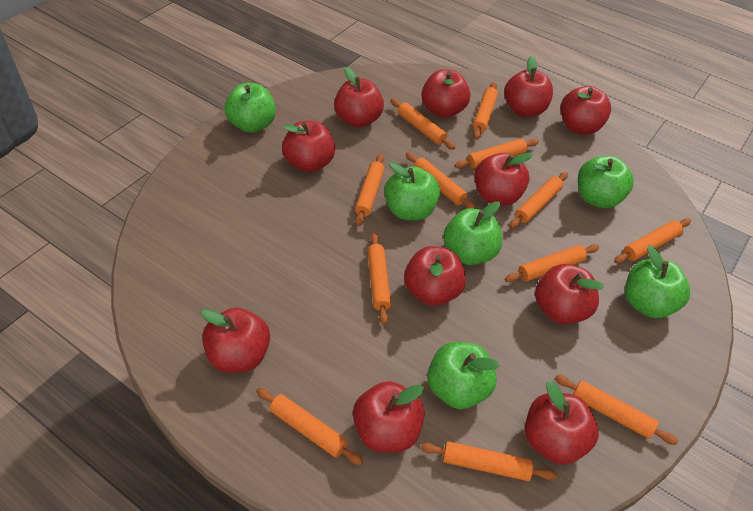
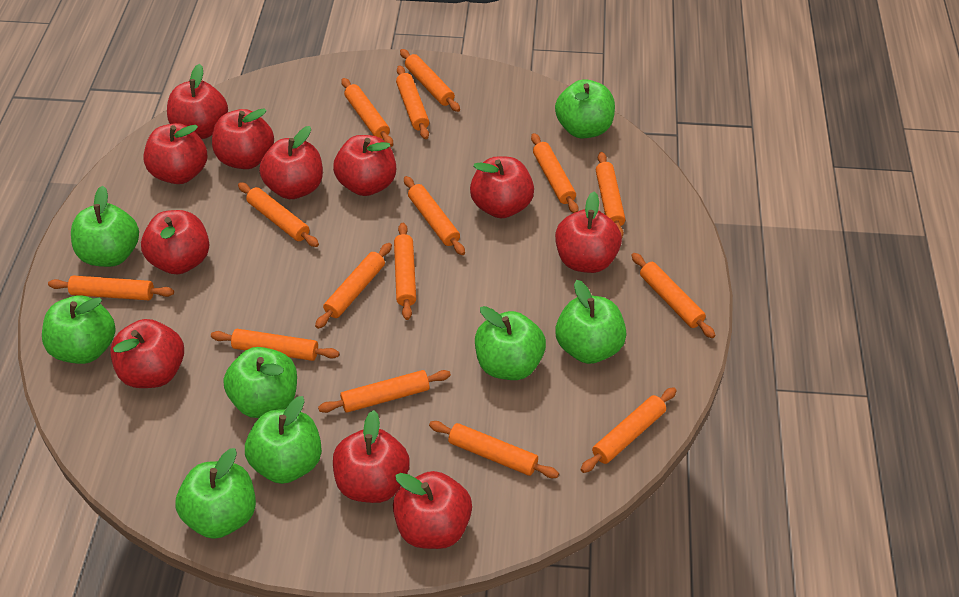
green apple: [225,83,276,133] [384,162,440,220] [427,342,499,409] [443,201,502,265] [578,156,634,208] [625,245,690,318] = 6 -> [42,296,116,364] [71,186,139,267] [175,448,256,539] [223,347,297,418] [245,396,322,484] [475,306,546,380] [555,79,615,138] [555,280,627,364] = 8
orange rolling pin: [256,388,363,465] [355,154,385,226] [367,233,391,325] [391,99,455,150] [406,152,476,209] [420,441,557,481] [455,139,539,168] [473,82,498,139] [505,244,599,282] [509,172,568,228] [555,375,678,445] [614,218,691,264] = 12 -> [48,275,174,300] [211,329,339,361] [238,182,319,247] [315,243,392,329] [318,370,451,413] [341,78,393,147] [394,223,416,320] [396,65,429,139] [400,49,460,112] [404,176,465,255] [429,421,559,478] [531,133,579,213] [581,387,677,473] [596,152,625,237] [631,253,715,338] = 15

